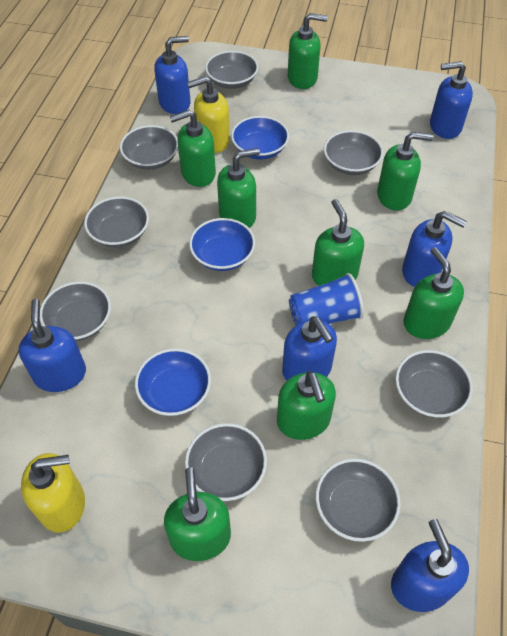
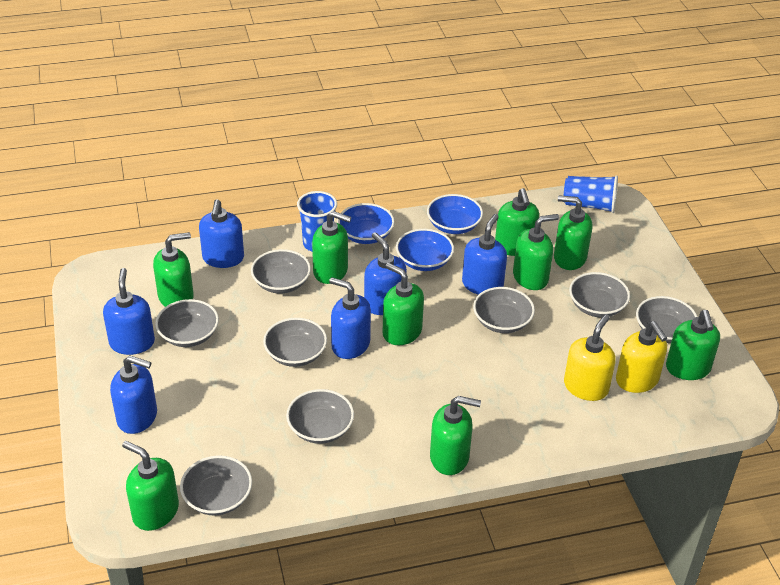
blue cup: [289,273,364,325] = 1 -> [297,191,337,251] [564,175,618,213] = 2
green soap dispenser: [164,468,231,561] [170,110,216,187] [217,148,260,228] [277,371,336,440] [288,13,328,89] [312,199,364,286] [377,132,433,211] [403,247,464,339] = 8 -> [122,441,179,531] [153,232,194,307] [312,211,352,284] [382,263,424,345] [430,396,481,475] [495,188,539,256] [513,214,559,290] [554,195,593,270] [666,310,720,380] = 9

